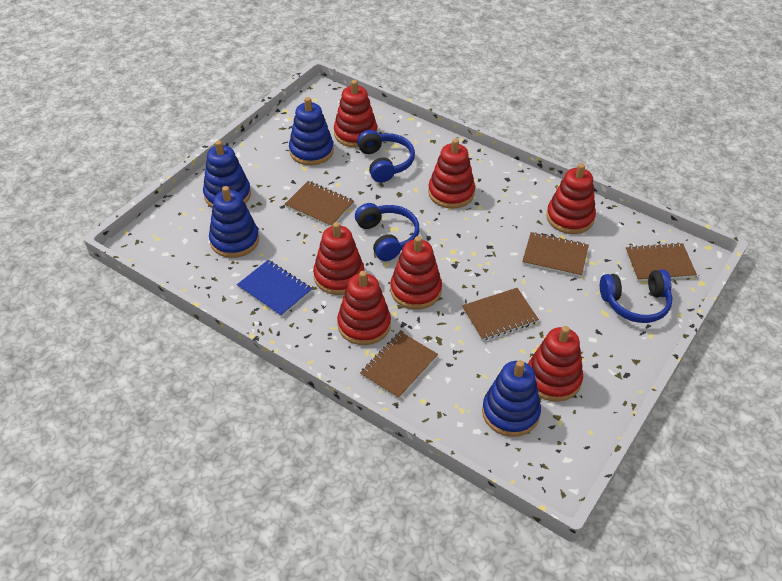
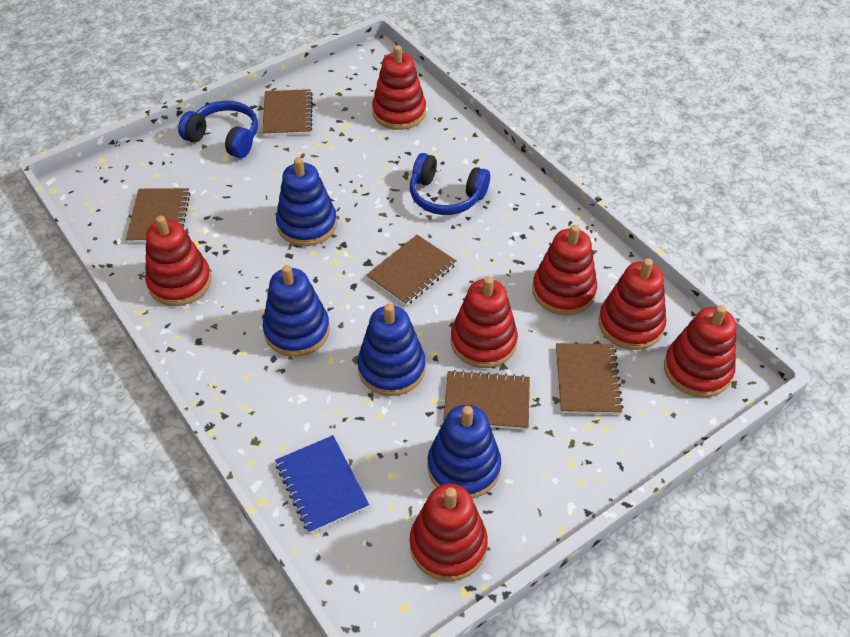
blue headphones: [355,203,420,261] [357,130,415,183] [600,269,673,323] = 3 -> [178,101,258,158] [410,153,490,215] = 2

